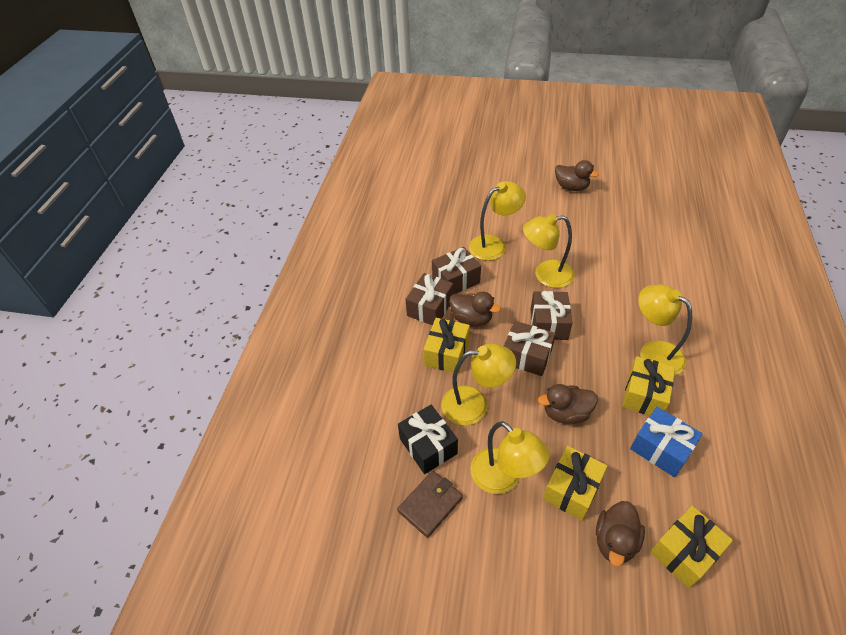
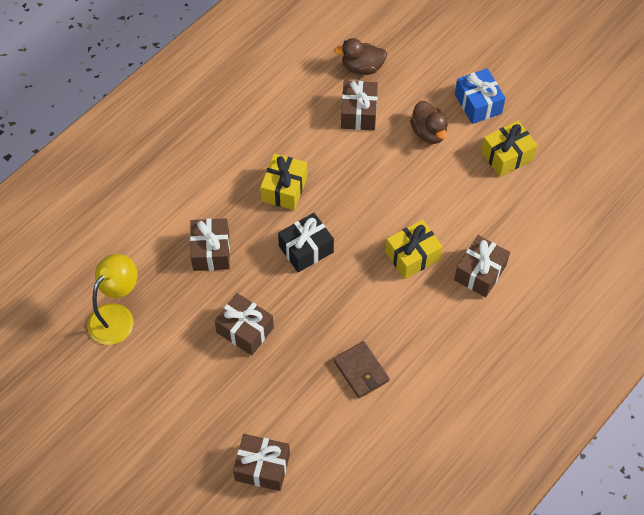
brown duck: [449,292,501,326] [538,384,598,424] [555,160,599,191] [596,501,645,567] = 4 -> [334,38,387,75] [410,101,448,144] = 2
brown gift: [406,273,453,326] [432,247,481,294] [504,321,556,376] [531,291,572,340] = 4 -> [190,218,230,271] [214,293,274,355] [233,434,290,491] [341,81,378,130] [454,235,510,297] = 5
yellow gift: [423,318,470,374] [543,446,607,521] [622,356,675,416] [650,506,733,588] = 4 -> [260,154,307,210] [385,220,443,279] [481,120,538,177] = 3
yellow lamp: [441,343,516,425] [469,181,526,261] [470,421,550,494] [523,214,575,288] [638,284,692,376] = 5 -> [88,254,137,345] = 1

